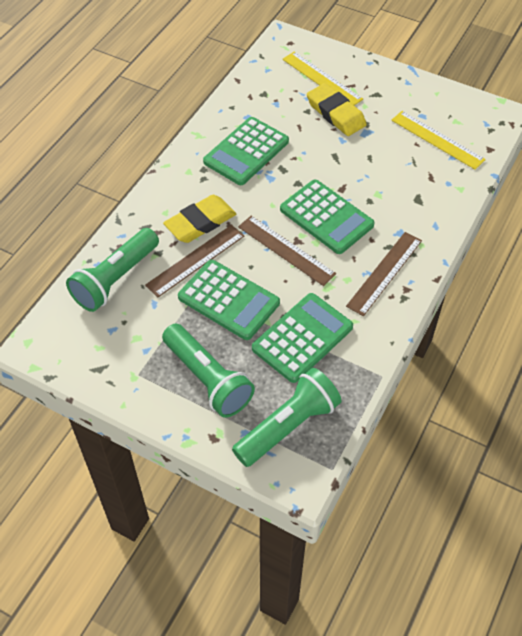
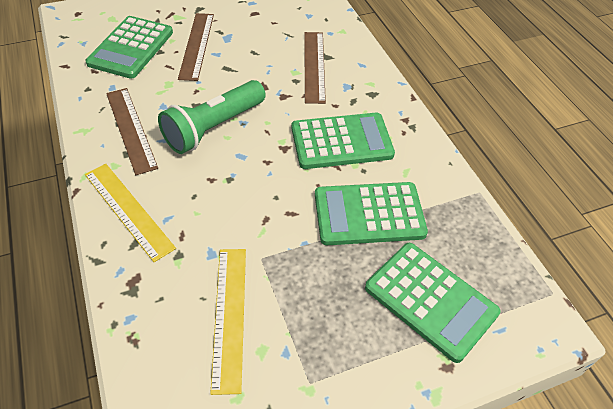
green flashlight: [66,228,159,312] [162,324,255,418] [232,368,342,467] = 3 -> [158,80,266,154] = 1
yellow eraser: [163,195,236,243] [307,83,367,136] = 2 -> none = 0

